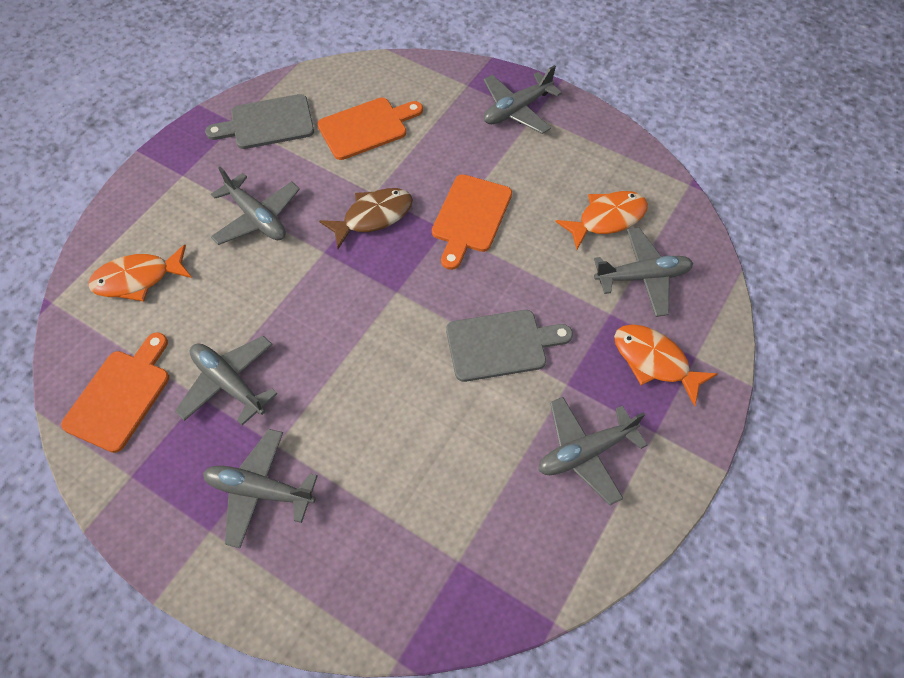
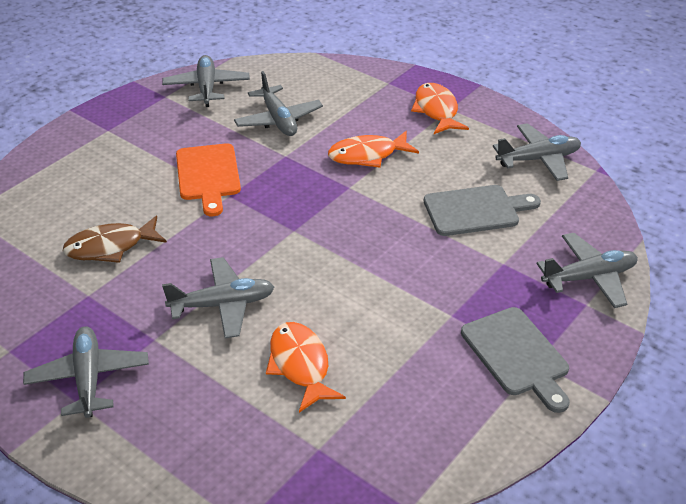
orange cutting board: [61,332,169,453] [317,98,423,160] [432,174,512,270] = 3 -> [176,143,241,216] = 1

